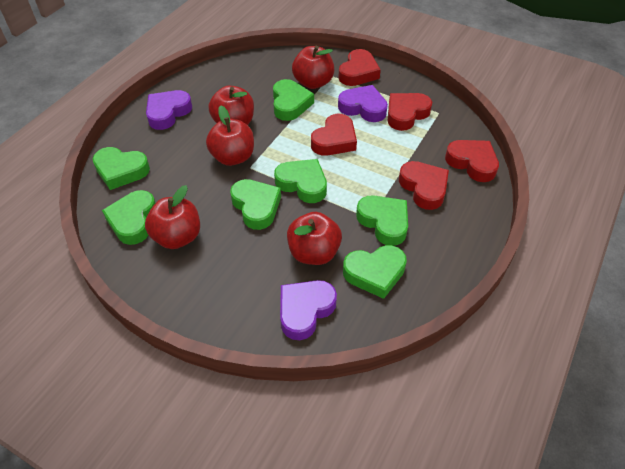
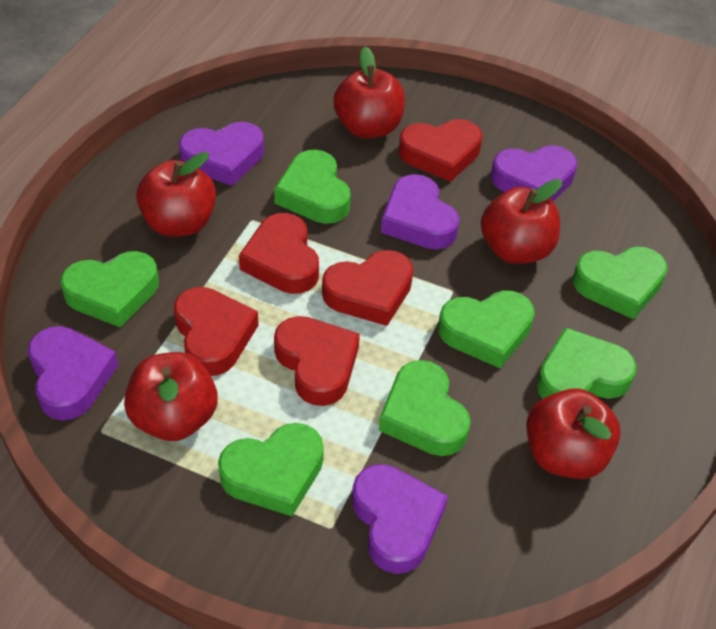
purple heart: [146,90,192,130] [280,280,337,340] [338,85,388,122] = 3 -> [28,326,119,420] [179,122,264,186] [352,464,448,574] [381,174,459,249] [491,145,577,201] = 5

